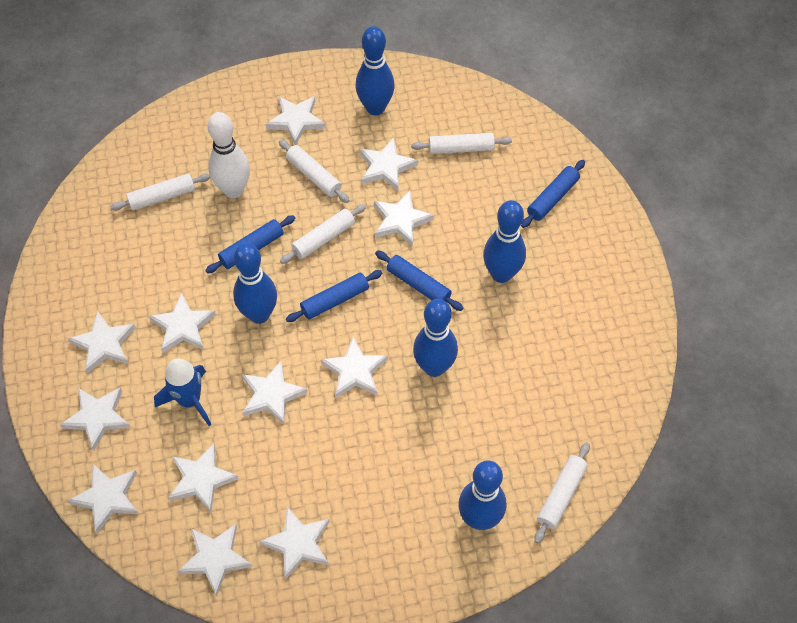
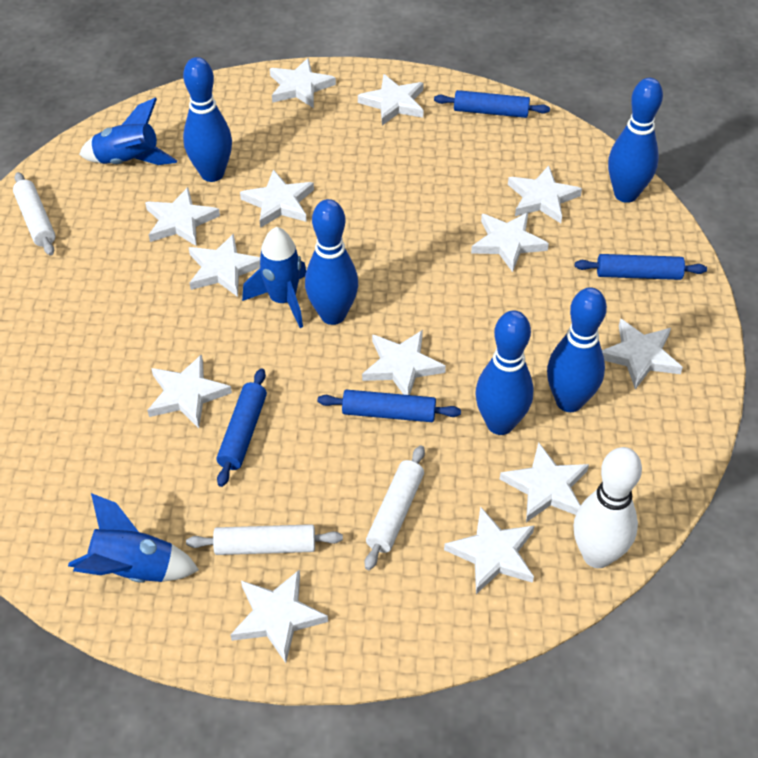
blue rocket: [154,358,212,426] = 1 -> [68,493,199,583] [79,98,177,165] [242,227,306,328] = 3
white rolling pin: [110,173,211,211] [279,140,350,203] [280,204,366,264] [411,133,512,154] [534,442,590,543] = 5 -> [13,172,56,256] [186,524,343,555] [365,445,425,570] = 3
white star: [60,388,131,451] [68,311,136,374] [68,464,139,534] [149,293,216,353] [168,443,239,512] [177,524,253,597] [242,360,308,425] [259,507,330,580] [266,96,326,145] [321,337,388,398] [359,137,418,191] [374,190,434,247] = 12 -> [145,187,220,246] [147,354,232,428] [189,233,260,297] [230,569,328,663] [240,170,314,228] [270,58,336,108] [358,74,424,125] [362,330,446,395] [444,506,534,594] [471,212,549,272] [500,442,589,522] [508,166,582,223] [602,319,683,390] = 13

